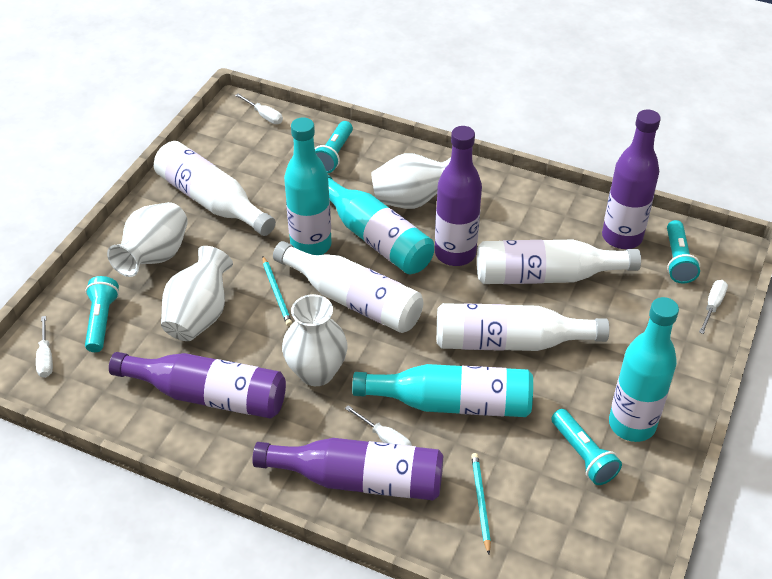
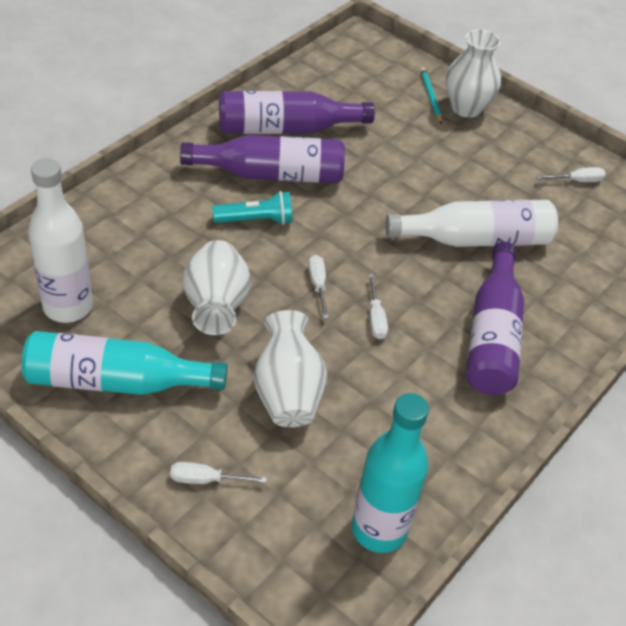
purple bottle: [109,352,286,419] [252,438,443,501] [435,126,482,266] [602,109,661,249] = 4 -> [180,135,345,183] [219,91,375,134] [466,242,524,395] = 3
turquoise bottle: [284,118,332,255] [328,175,434,274] [352,364,533,417] [609,297,679,442] = 4 -> [22,331,227,395] [352,393,429,553] = 2
turquoise flashlight: [85,276,119,352] [315,121,353,173] [551,409,622,485] [667,220,700,284] = 4 -> [212,191,292,225] = 1
turquoise pencil: [262,256,292,326] [471,453,491,554] = 2 -> [420,68,442,124] = 1
white bottle: [154,141,276,236] [273,241,423,333] [437,303,609,351] [477,240,641,284] = 4 -> [28,158,93,323] [385,200,558,247] = 2
white vase: [107,202,188,277] [161,246,233,341] [282,294,347,386] [371,153,451,209] = 4 -> [182,240,251,335] [253,310,327,427] [446,29,501,118] = 3

